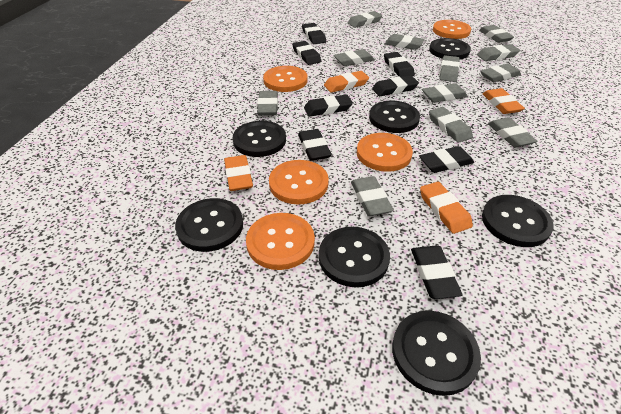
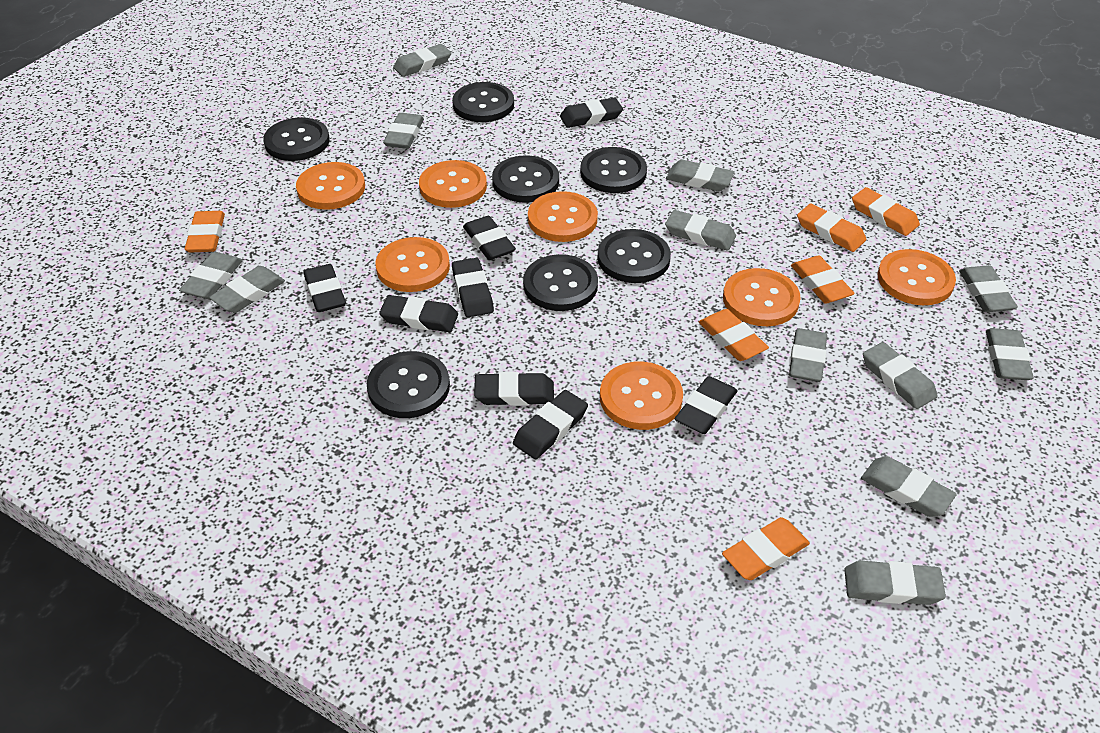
orange button: [246,213,315,270] [263,66,307,92] [269,160,329,205] [357,133,413,172] [433,20,471,39] = 5 -> [296,162,365,210] [375,237,450,292] [419,160,487,208] [528,191,598,242] [600,362,683,430] [723,268,801,326] [877,249,956,305] = 7
orange eraser: [224,155,253,191] [324,71,369,93] [420,182,473,234] [483,88,525,114] = 4 -> [185,211,225,253] [699,309,769,361] [722,517,810,580] [791,256,855,304] [797,203,866,252] [852,187,920,236] = 6

